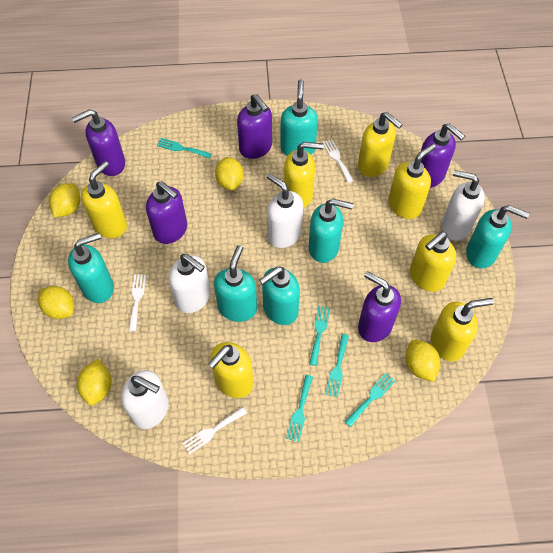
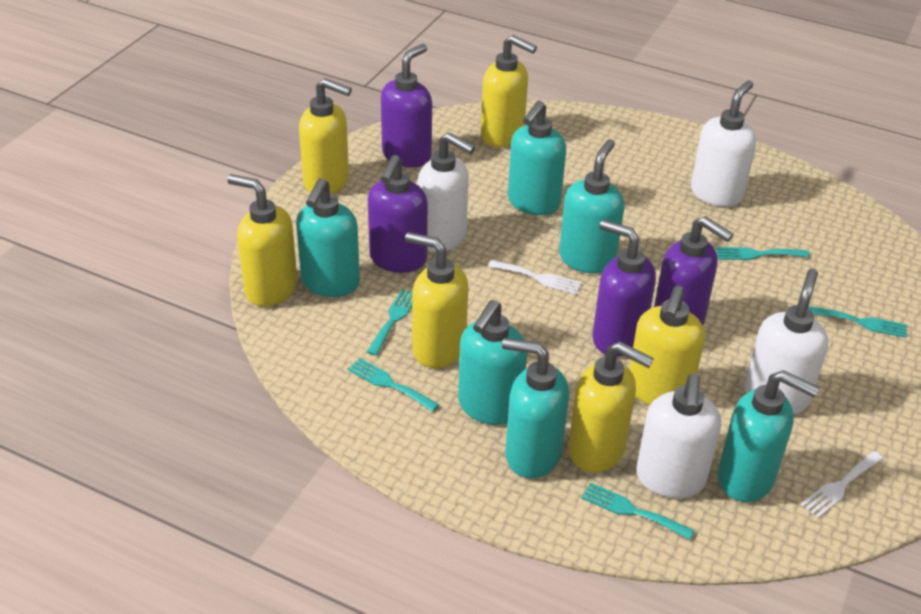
purple soap dispenser: [72,109,125,176] [146,181,187,244] [237,94,272,159] [358,271,401,342] [421,123,465,188] = 5 -> [368,155,428,273] [381,44,432,167] [592,220,656,356] [654,216,733,325] = 4
white fork: [129,274,146,331] [183,407,247,454] [322,139,354,183] = 3 -> [488,260,582,295] [801,451,883,518] = 2
yellow lemon: [38,286,74,319] [49,183,80,217] [77,359,112,405] [215,157,244,190] [406,339,440,382] = 5 -> none = 0
yellow soap dispenser: [81,161,127,238] [208,342,254,398] [284,142,324,208] [358,112,403,177] [388,144,436,219] [410,232,456,292] [431,298,494,361] = 7 -> [227,174,297,307] [299,78,352,194] [405,232,468,368] [481,35,537,147] [568,341,654,473] [629,286,705,405] = 6

